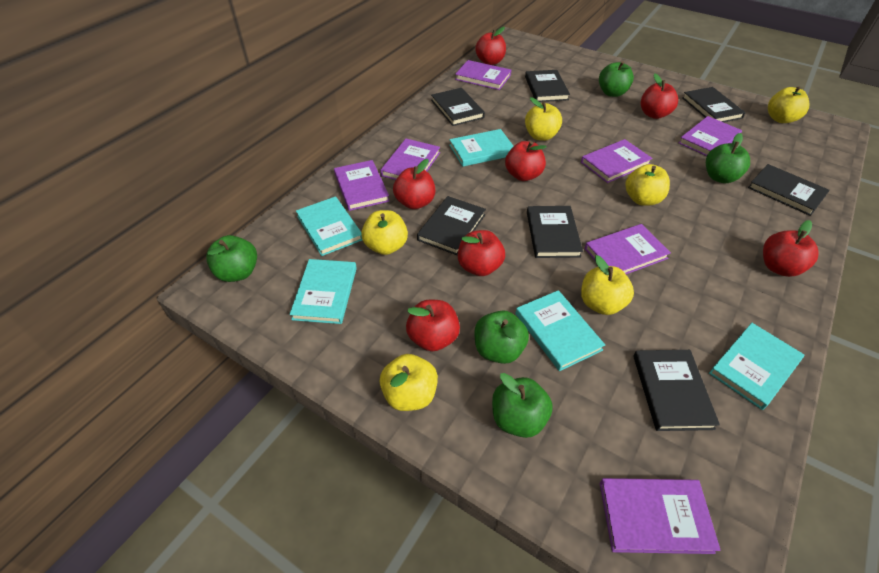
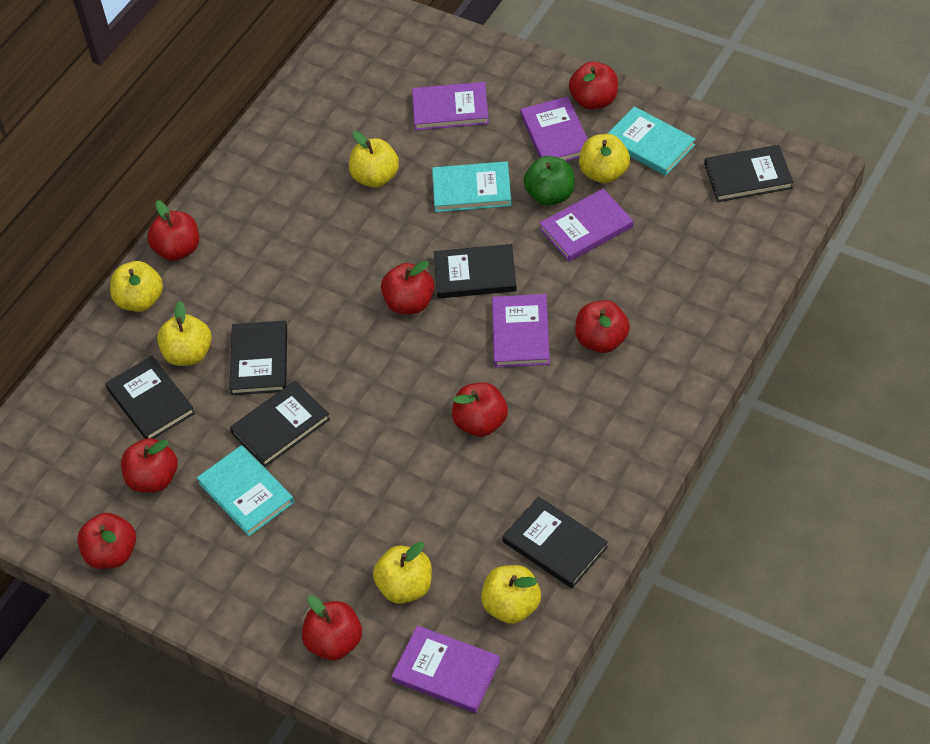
black book: [417,196,486,255] [431,88,485,126] [525,70,570,102] [527,206,583,258] [633,350,720,431] [682,87,746,122] [748,164,830,216] = 7 -> [105,356,195,439] [229,321,287,395] [230,381,330,467] [434,244,517,298] [502,497,608,588] [704,145,793,202] = 6
green apple: [206,235,257,282] [474,310,529,364] [492,373,553,438] [599,61,634,97] [706,133,750,183] = 5 -> [524,156,575,206] = 1
purple book: [334,160,389,211] [380,138,440,180] [455,60,511,90] [581,139,653,183] [585,224,671,274] [600,478,720,554] [679,116,742,156] = 7 -> [392,625,500,713] [412,82,489,130] [492,294,550,367] [520,96,588,161] [540,189,633,262] = 5
red apple: [393,159,435,209] [406,300,460,351] [458,230,505,276] [475,27,506,65] [505,141,546,181] [641,73,678,119] [763,220,819,277] = 7 -> [77,513,136,569] [121,438,178,493] [147,200,199,261] [302,595,362,660] [381,261,434,314] [452,383,508,437] [569,61,618,110] [575,300,630,353] = 8
turquoise book: [290,259,357,324] [296,196,362,256] [449,129,514,167] [515,290,605,371] [709,323,804,410] = 5 -> [197,445,294,536] [432,161,512,212] [607,106,695,176] = 3

